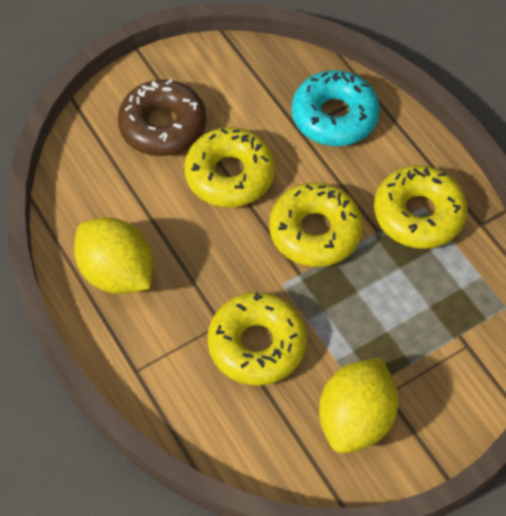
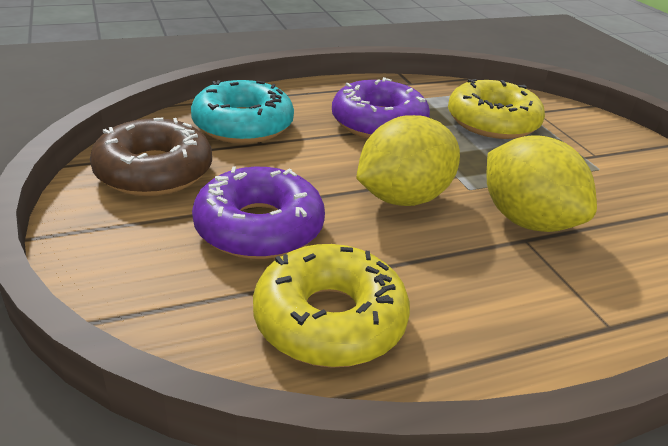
purple donut: none = 0 -> [192,166,325,259] [332,77,430,139] = 2
yellow donut: [184,127,275,207] [208,292,307,385] [269,182,363,267] [374,165,467,249] = 4 -> [253,244,410,368] [448,79,545,139] = 2

